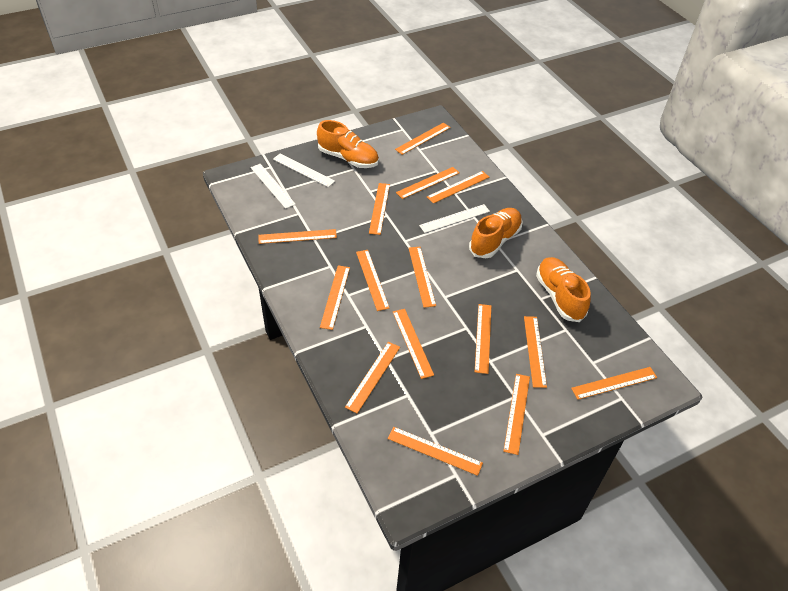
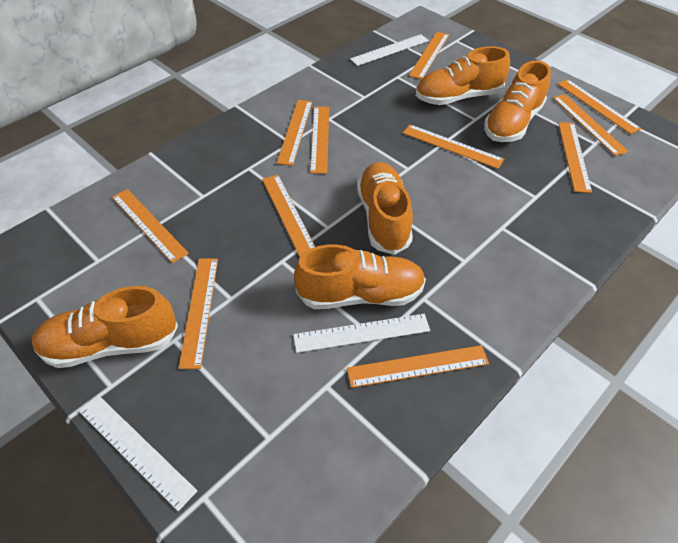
orange ruler: [258,229,337,244] [320,266,350,330] [345,342,400,413] [356,250,390,311] [369,183,390,235] [387,427,483,476] [393,309,434,379] [395,123,451,155] [396,167,459,199] [409,247,436,308] [427,171,489,204] [475,304,491,374] [503,374,530,455] [524,316,547,388] [571,367,657,400] = 15 -> [112,189,189,263] [179,258,218,369] [262,175,315,257] [277,100,312,166] [310,107,329,174] [347,345,489,388] [403,125,504,169] [409,32,449,79] [553,94,629,156] [558,79,642,134] [558,122,592,193] = 11
orange shoe: [317,120,379,168] [469,208,523,258] [536,257,591,322] = 3 -> [31,286,178,368] [294,244,426,309] [357,162,413,255] [416,46,510,105] [484,61,551,142] = 5

